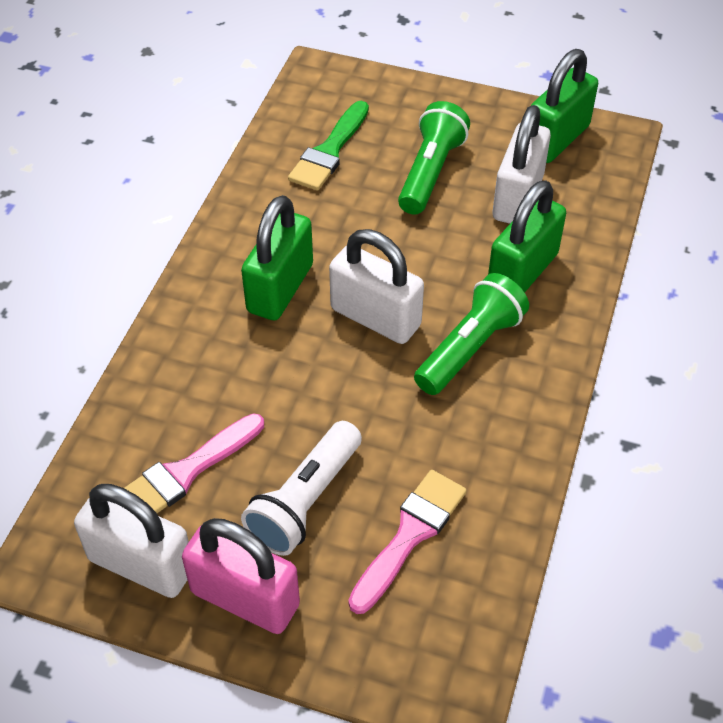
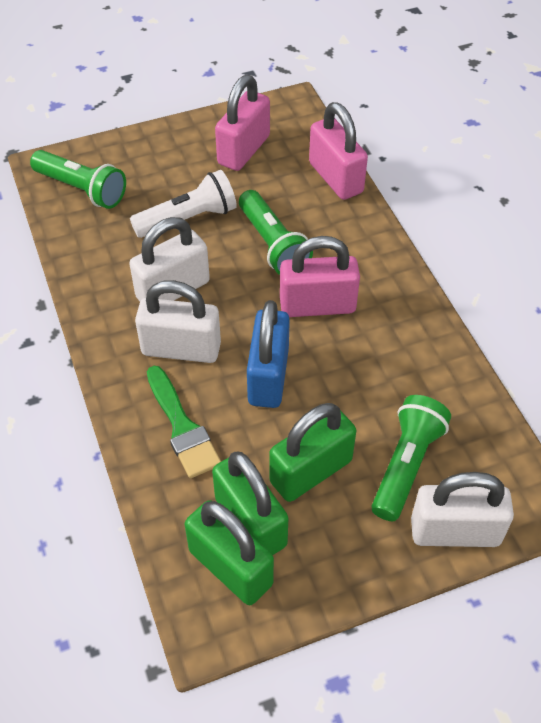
blue padlock: none = 0 -> [247,300,290,408] = 1
green flashlight: [398,101,470,214] [414,273,529,395] = 2 -> [30,150,126,209] [239,190,313,275] [372,395,451,521] = 3
pink brush: [124,413,264,513] [348,470,467,614] = 2 -> none = 0
pink padlock: [182,518,300,634] = 1 -> [215,75,270,171] [280,236,360,317] [309,102,368,200] = 3

